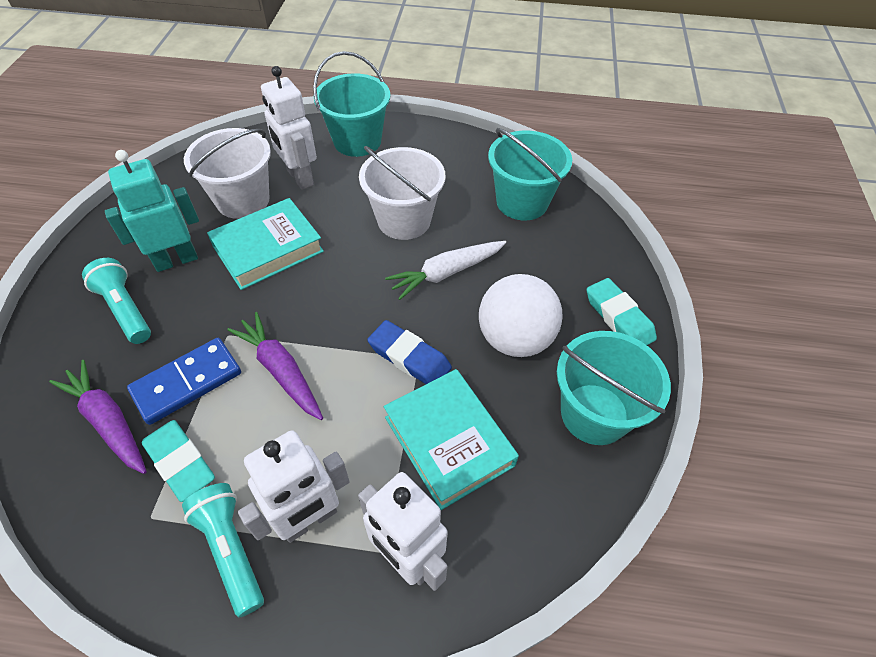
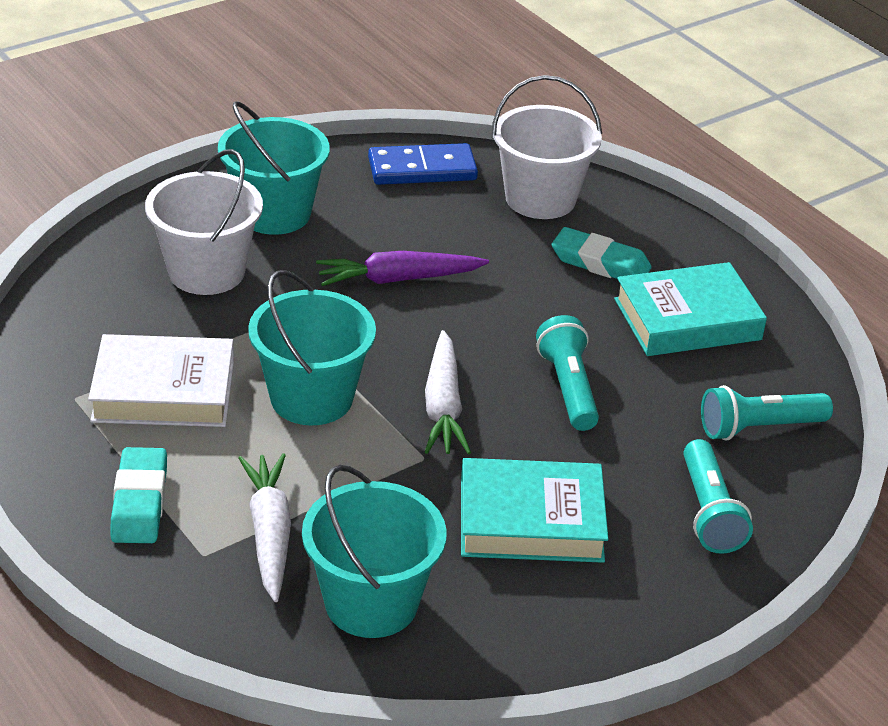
blue eraser: [367,320,452,384] = 1 -> none = 0
purple carrot: [49,360,147,474] [227,312,323,420] = 2 -> [316,251,489,286] = 1
turquoise flashlight: [82,258,151,344] [182,483,264,618] = 2 -> [536,315,599,431] [683,439,753,554] [701,385,833,441] = 3
turquoise robot: [105,150,199,272] = 1 -> none = 0
white ball: [479,274,563,357] = 1 -> none = 0
white book: none = 0 -> [88,334,234,427] = 1
white carrot: [385,241,506,300] = 1 -> [238,453,291,602] [425,330,471,455] = 2
white robot: [238,430,350,543] [261,66,317,190] [358,472,448,591] = 3 -> none = 0

